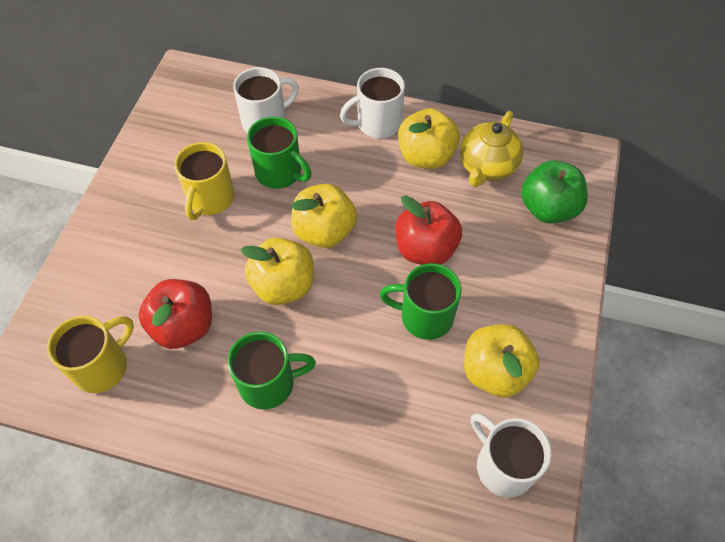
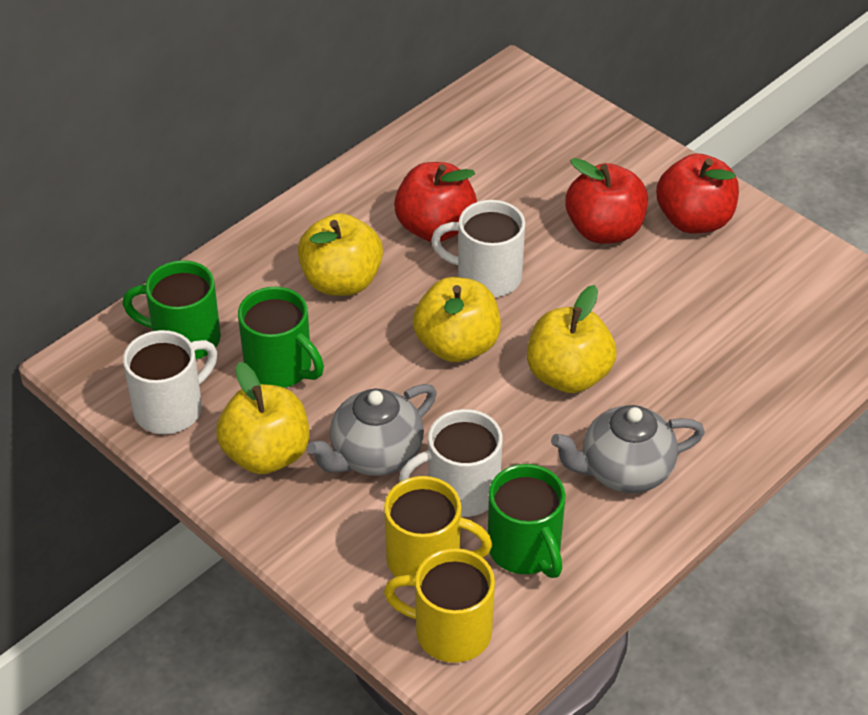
green apple: [521,160,588,224] = 1 -> none = 0
grey teapot: none = 0 -> [307,384,437,476] [551,405,705,493] = 2
red apple: [139,279,212,349] [395,196,462,265] = 2 -> [394,162,477,242] [565,158,648,244] [656,154,739,234] = 3
yellow teapot: [460,111,523,187] = 1 -> none = 0

